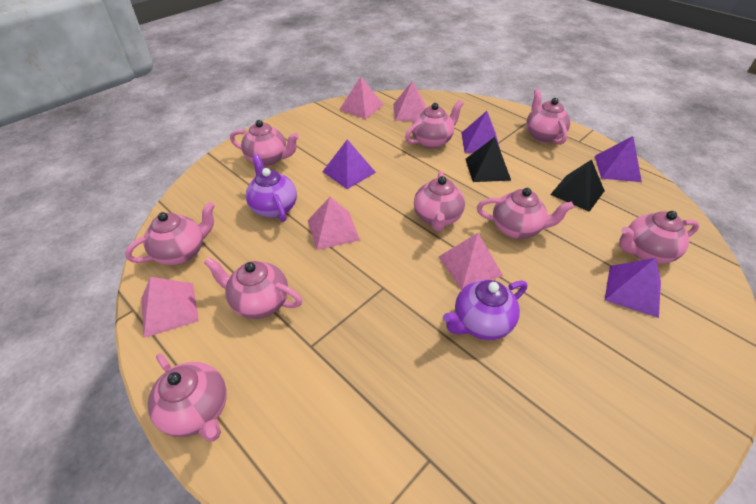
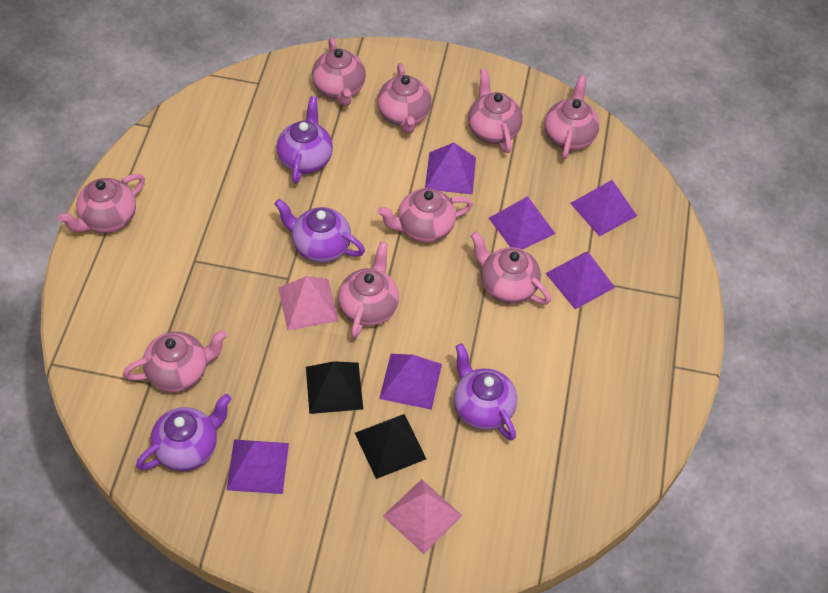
pink pyramid: [141,277,199,338] [308,197,360,250] [339,77,384,119] [393,81,426,121] [439,233,503,290] = 5 -> [278,276,338,330] [383,479,462,554] = 2
purple pyramid: [322,139,376,189] [461,111,500,153] [595,136,642,182] [605,258,661,318] = 4 -> [227,439,289,494] [379,354,442,410] [425,143,476,195] [489,196,556,250] [545,252,615,309] [570,180,637,237] = 6
purple teapot: [246,154,297,222] [443,280,527,340] = 2 -> [136,394,231,471] [275,199,365,263] [276,96,333,184] [454,344,517,441] = 4

